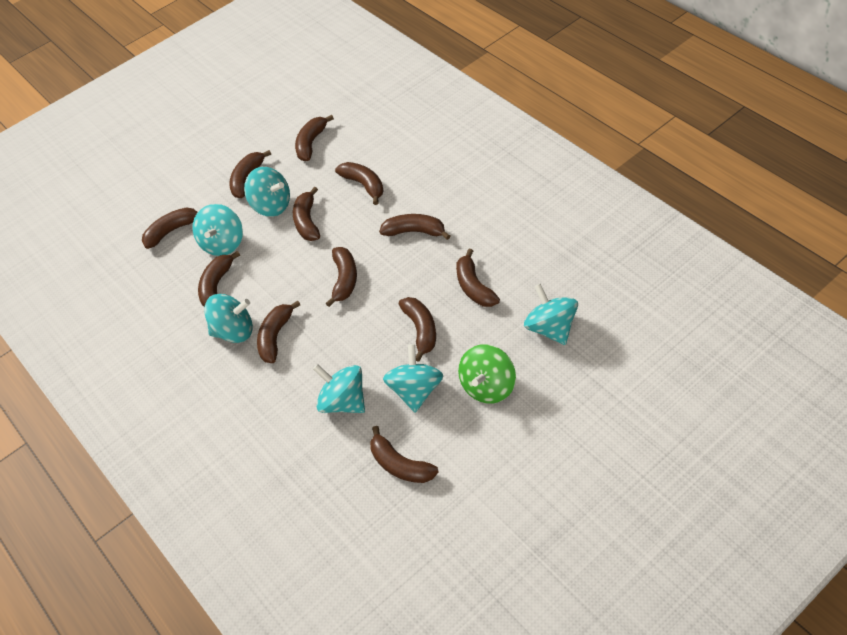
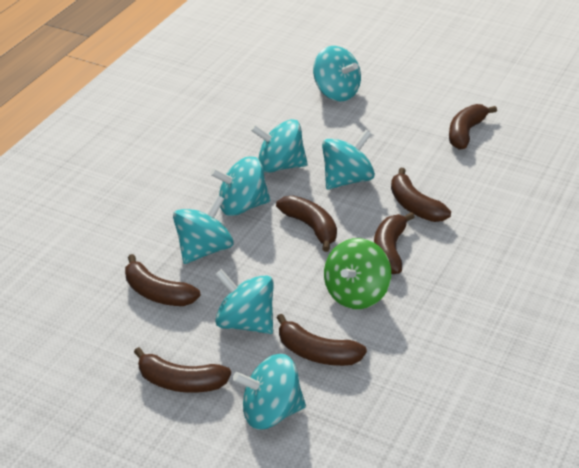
brown banana: [142,207,198,249] [198,251,240,307] [229,150,271,198] [257,301,300,363] [293,187,320,241] [295,115,334,161] [326,247,357,307] [335,162,384,205] [370,426,439,483] [379,214,450,240] [399,297,436,362] [456,249,500,307] = 12 -> [125,254,201,306] [134,347,231,393] [276,195,337,252] [277,314,367,366] [374,212,415,274] [391,168,451,222] [449,104,497,150] = 7
turquoise spinning top: [193,204,243,256] [204,294,253,343] [244,167,290,217] [313,364,365,413] [383,344,444,413] [524,284,578,345] = 6 -> [173,195,233,264] [210,156,270,216] [215,269,274,334] [233,354,306,430] [251,119,308,173] [313,46,361,101] [322,130,375,189] = 7

